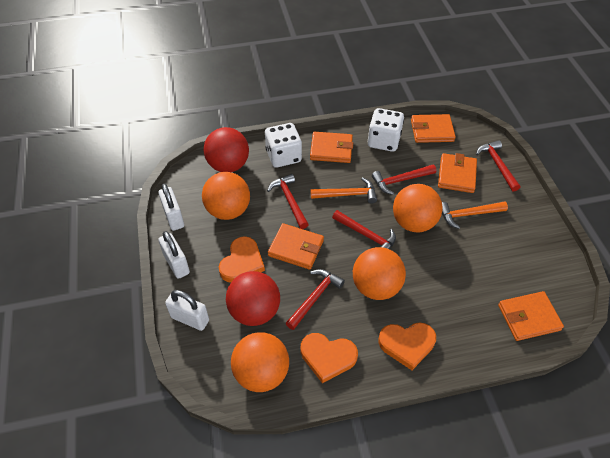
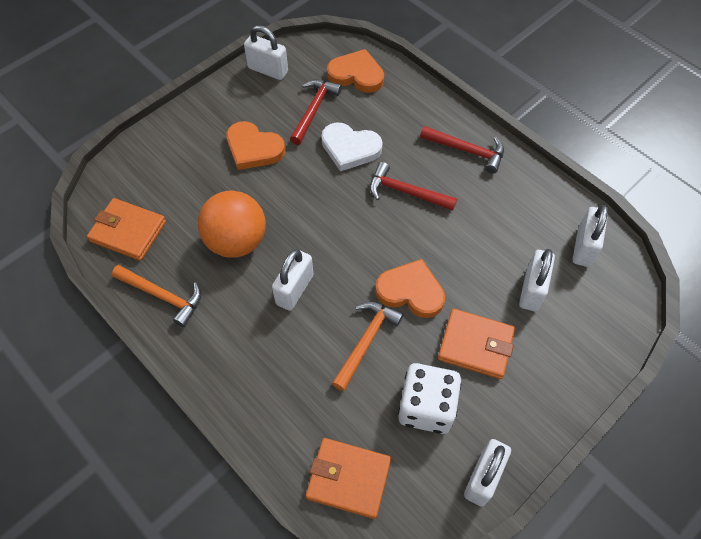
orange ball: [202,172,250,220] [231,332,289,392] [353,247,406,300] [393,184,443,233] = 4 -> [198,191,266,258] = 1
orange wallet: [268,223,324,270] [310,132,353,163] [411,114,456,143] [438,153,477,193] [498,291,564,341] = 5 -> [87,198,166,261] [306,438,391,519] [438,309,515,379] = 3
red ball: [204,127,249,172] [226,271,280,326] = 2 -> none = 0
red hammer: [267,174,309,229] [286,269,345,330] [332,210,396,249] [372,165,436,195] [476,140,520,192] = 5 -> [290,79,342,145] [370,162,457,211] [420,126,504,174] = 3
white dice: [265,123,302,168] [368,108,404,152] = 2 -> [398,363,461,434] = 1
white heart: none = 0 -> [321,122,383,171] = 1
white padlock: [158,183,184,231] [158,231,190,279] [165,290,209,331] = 3 -> [244,25,288,80] [272,249,313,311] [464,439,511,506] [519,249,555,311] [573,204,608,267] = 5

